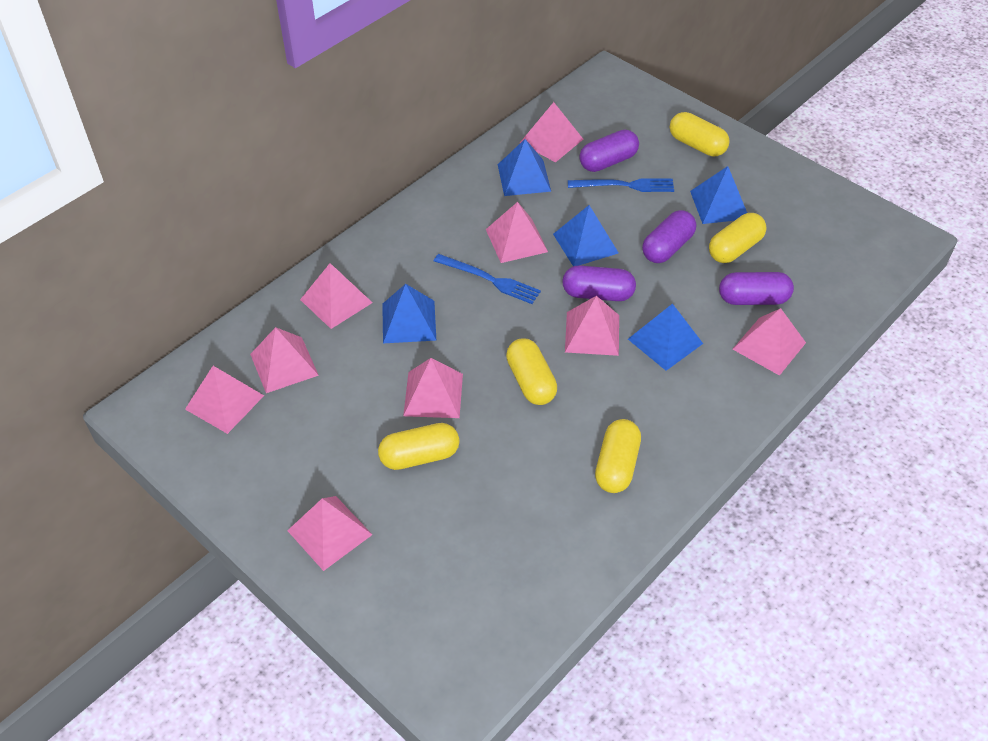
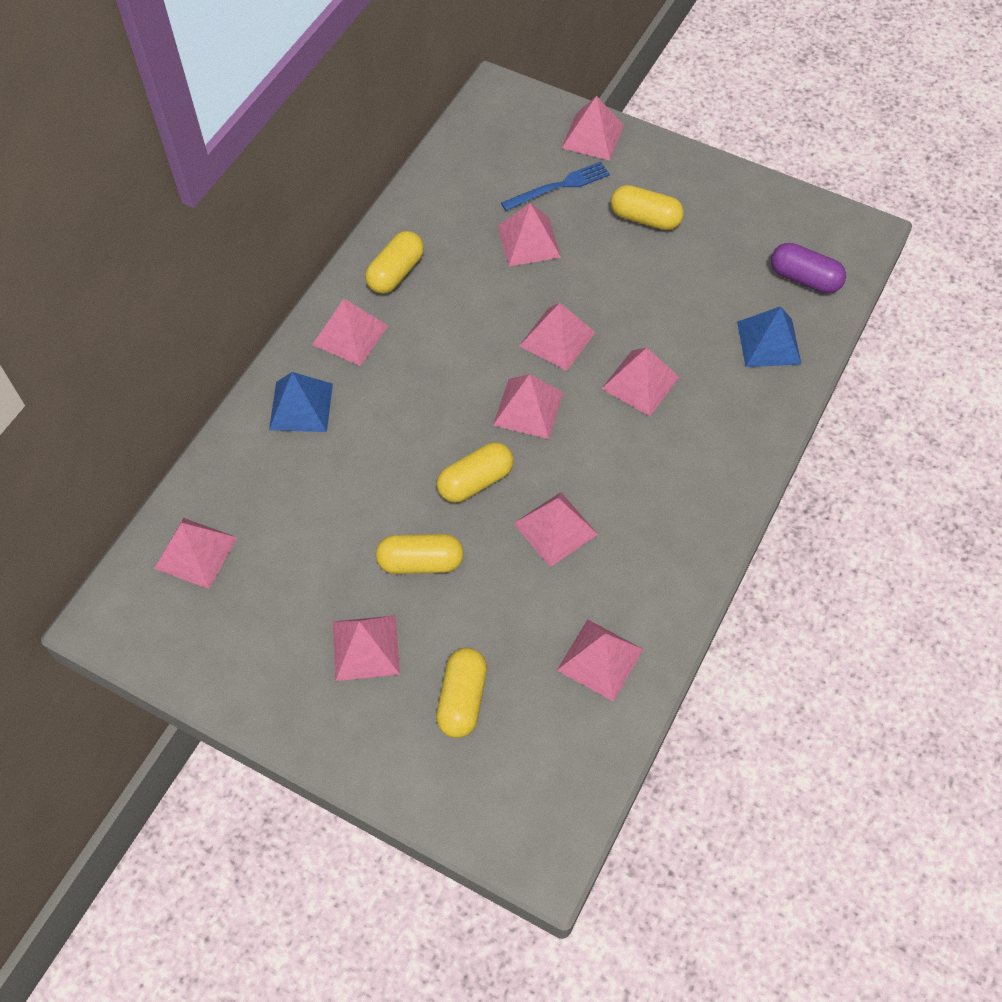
blue fork: [434,254,541,304] [568,178,674,192] = 2 -> [501,161,610,211] = 1
blue pyramid: [382,284,436,343] [498,139,551,196] [553,205,619,266] [628,303,703,371] [690,166,747,224] = 5 -> [269,372,333,432] [737,306,801,367] = 2
pink pyramid: [185,366,264,434] [250,327,319,393] [287,496,372,571] [300,263,373,329] [403,358,463,418] [486,202,548,263] [520,102,583,163] [565,296,619,356] [733,308,806,376] = 9 -> [154,518,237,589] [312,299,388,366] [333,615,400,681] [493,374,564,439] [498,203,561,266] [513,492,598,567] [519,303,595,371] [557,619,643,702] [562,96,624,160] [601,348,680,416] = 10
purple capsule: [562,265,636,301] [579,129,639,172] [642,210,696,263] [719,272,794,305] = 4 -> [771,243,846,294] = 1

